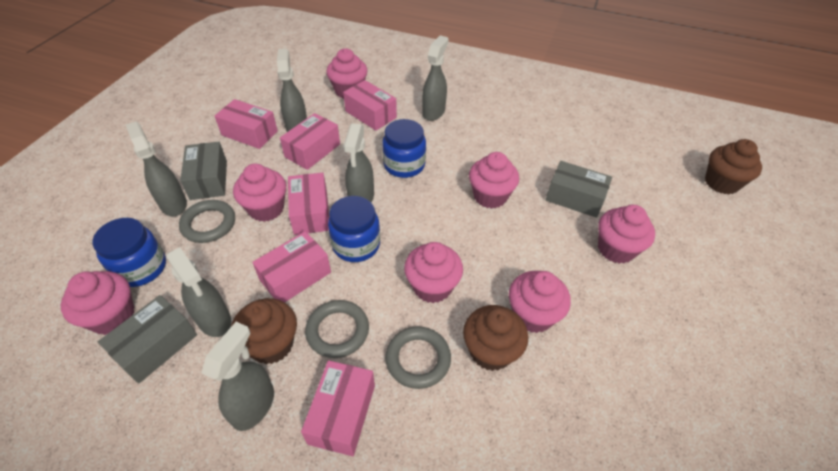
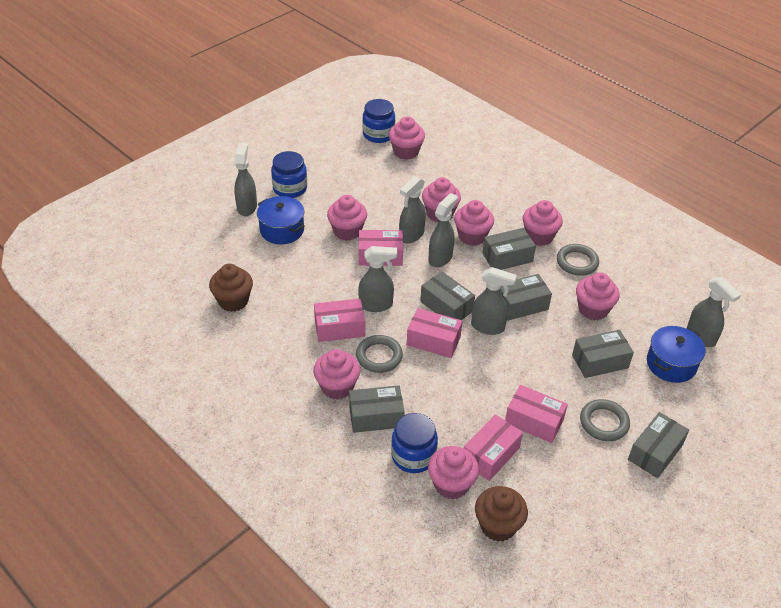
blue pot: none = 0 -> [257,196,305,244] [647,326,705,383] = 2
brown cupcake: [231,298,297,364] [463,305,528,371] [705,139,762,194] = 3 -> [209,264,253,312] [475,486,528,542] = 2
grey box: [98,295,197,384] [180,142,227,200] [546,161,612,218] = 3 -> [349,385,405,433] [420,271,475,320] [482,228,536,270] [500,274,552,321] [572,330,634,378] [628,412,689,478] = 6
pink box: [215,99,278,149] [252,231,331,302] [280,113,340,170] [288,173,329,235] [301,360,375,456] [343,80,397,131] = 6 -> [314,298,365,342] [359,230,403,266] [407,308,462,358] [464,414,523,481] [505,385,568,443] = 5
pink cupcake: [61,271,134,335] [233,164,286,222] [326,48,368,98] [404,242,463,303] [469,152,519,209] [509,271,571,333] [598,205,655,264] = 7 -> [313,349,361,400] [327,195,367,241] [389,116,425,160] [422,177,461,222] [428,446,479,500] [454,200,494,246] [523,200,563,246] [576,273,619,320] = 8

